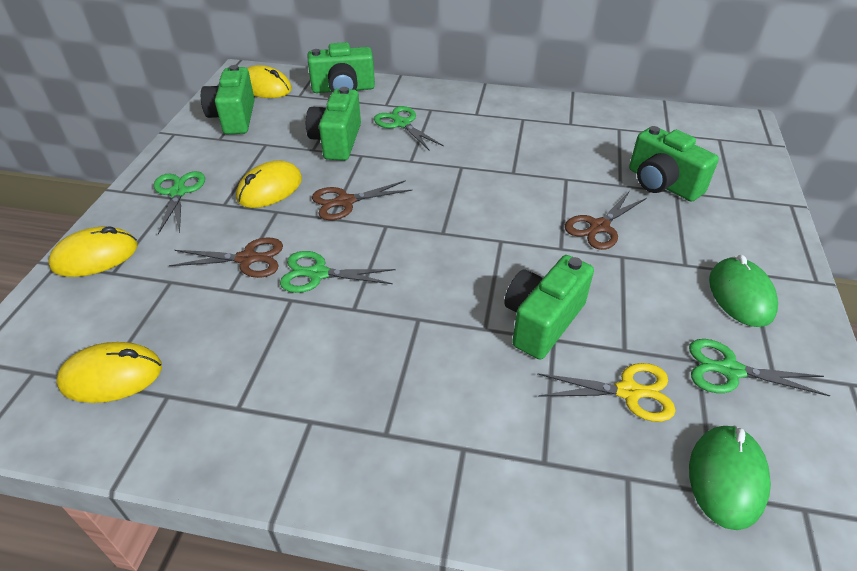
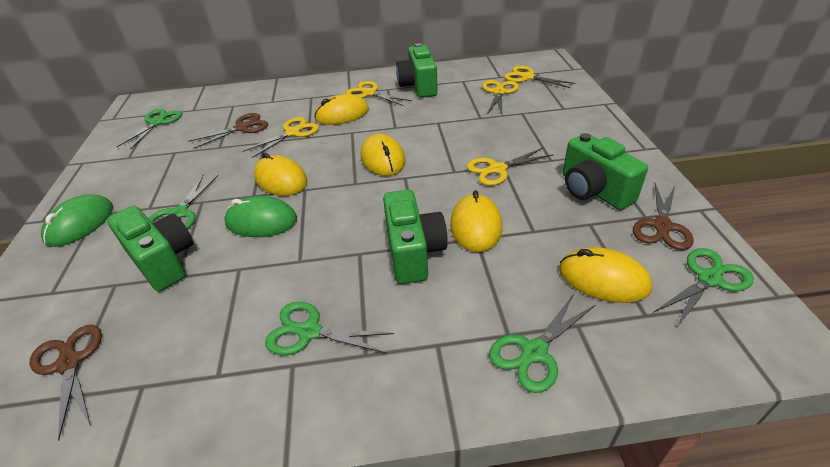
green camera: [201,65,255,134] [306,87,361,161] [308,42,375,93] [504,255,594,360] [629,126,719,202] = 5 -> [107,206,193,291] [383,190,448,284] [396,43,438,98] [563,133,648,210] = 4
green scissors: [154,171,205,234] [280,251,396,293] [374,106,444,151] [689,339,830,396] = 4 -> [117,109,182,149] [148,175,218,229] [265,302,394,355] [489,294,595,393] [654,248,754,327] = 5
yellow mouse: [48,226,138,277] [57,342,162,403] [236,160,302,208] [247,65,292,98] = 4 -> [254,153,307,196] [314,94,369,125] [361,133,406,176] [450,190,502,252] [559,247,652,303] = 5
yellow scissors: [537,363,676,422] = 1 -> [243,117,319,158] [346,81,412,106] [466,148,554,186] [482,80,519,114] [504,66,576,88] = 5

